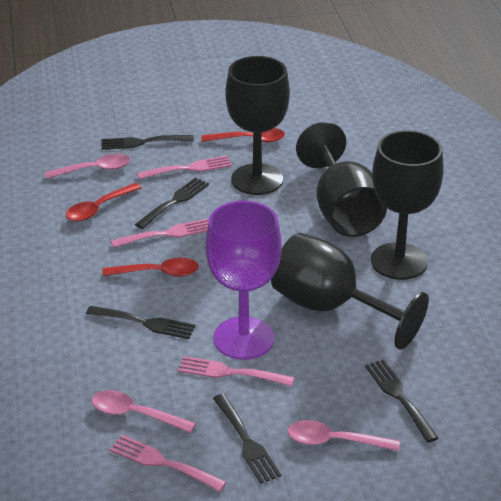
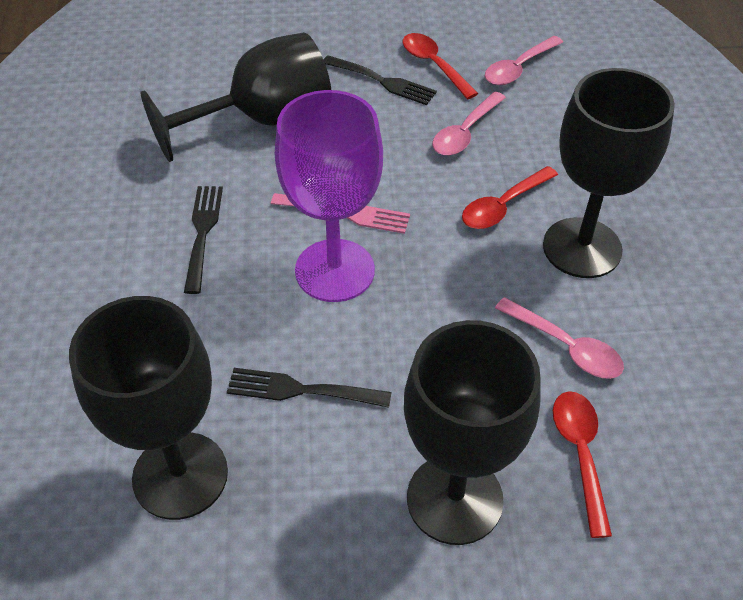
black fork: [86,306,196,339] [102,135,194,150] [135,177,209,229] [213,394,281,484] [365,359,438,443] = 5 -> [184,186,223,294] [227,368,392,408] [323,55,437,105] = 3
pink fork: [109,435,227,492] [111,219,208,248] [137,156,232,179] [178,356,295,386] = 4 -> [271,193,410,234] = 1

